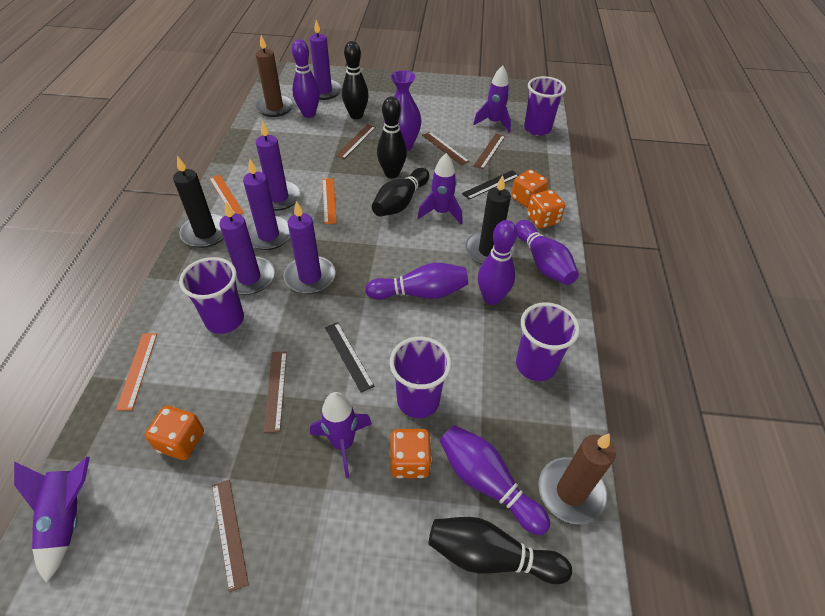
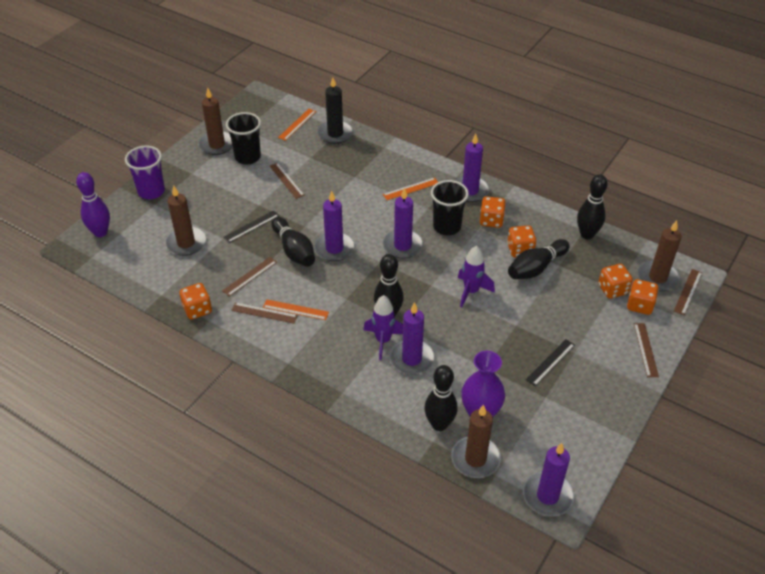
black bowling pin: [342,41,369,119] [372,168,429,217] [377,97,407,178] [428,517,572,584] = 4 -> [271,217,315,267] [374,254,404,317] [424,365,458,431] [508,239,569,279] [577,174,608,239] = 5
black candle: [173,156,224,248] [465,175,514,265] = 2 -> [317,77,353,144] = 1
black cup: none = 0 -> [226,112,261,165] [431,180,469,235] = 2
brown candle: [255,35,294,117] [538,433,616,524] = 2 -> [165,185,206,256] [198,87,233,155] [451,404,501,478] [638,220,682,291] = 4
orange dice: [145,406,204,460] [390,429,432,478] [511,169,548,208] [527,190,565,229] = 4 -> [179,283,212,320] [480,196,506,228] [507,225,536,257] [598,264,633,299] [627,279,659,315] = 5
purple bowling pin: [292,39,320,118] [365,263,468,300] [440,425,550,535] [478,220,517,305] [515,220,579,285] = 5 -> [76,172,110,237] = 1
purple cup: [179,257,244,334] [390,337,452,418] [516,302,580,381] [524,76,566,136] = 4 -> [125,145,165,199] = 1
purple rocket: [14,457,90,583] [310,392,372,478] [418,153,463,225] [473,65,511,133] = 4 -> [363,295,403,360] [458,246,495,307] = 2

